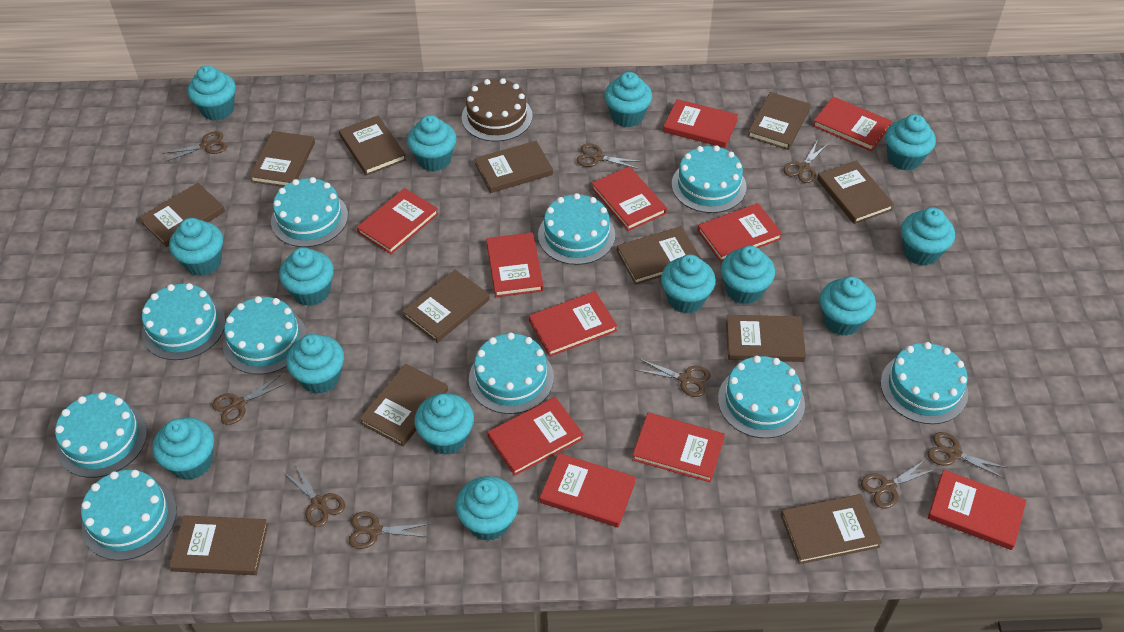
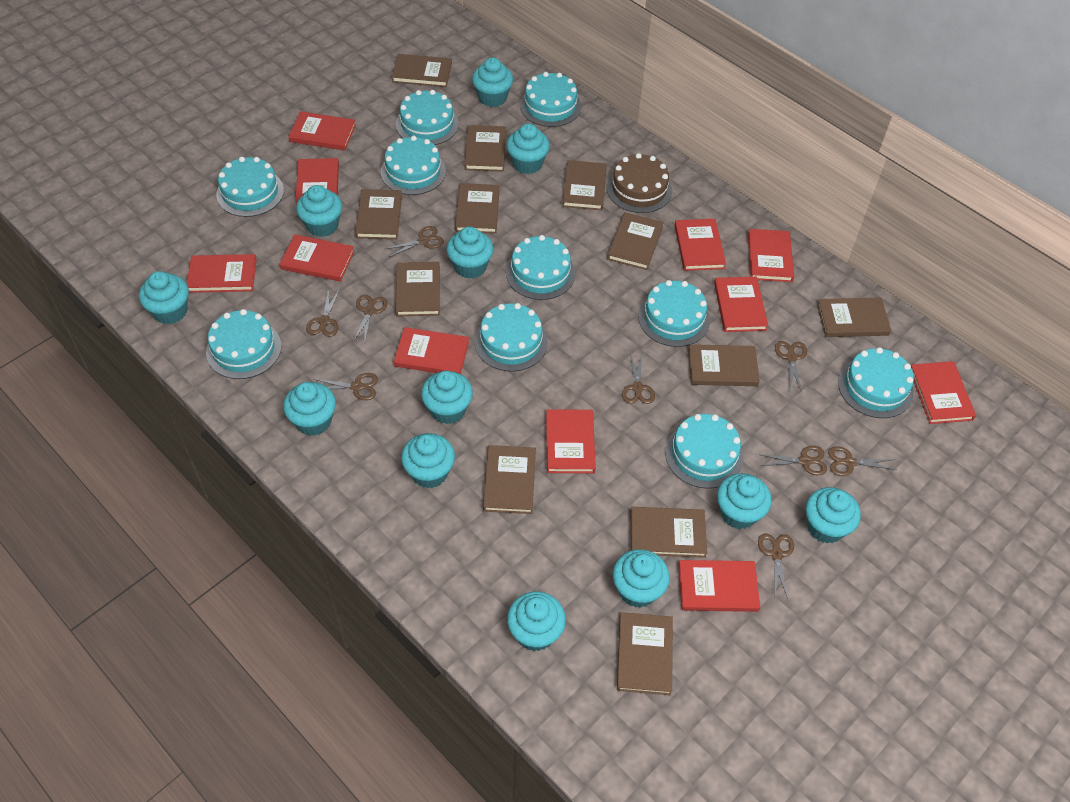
turquoise cupcake: [153,418,214,480] [169,218,223,276] [187,65,236,121] [279,247,334,306] [286,334,344,394] [407,115,456,171] [414,393,474,455] [456,476,519,541] [604,72,652,127] [661,254,716,313] [721,246,775,304] [820,276,876,336] [886,114,936,171] [901,207,955,266] = 14 -> [139,271,189,324] [283,382,336,436] [296,185,342,237] [401,433,455,488] [421,371,473,424] [447,227,493,279] [472,57,513,107] [506,124,550,174] [507,591,566,651] [613,549,670,608] [717,473,772,529] [805,487,861,544] = 12

